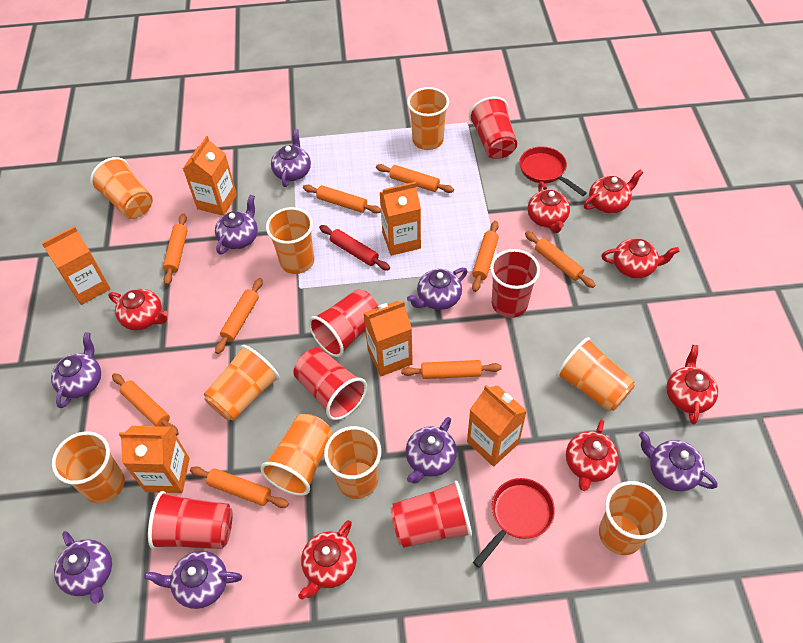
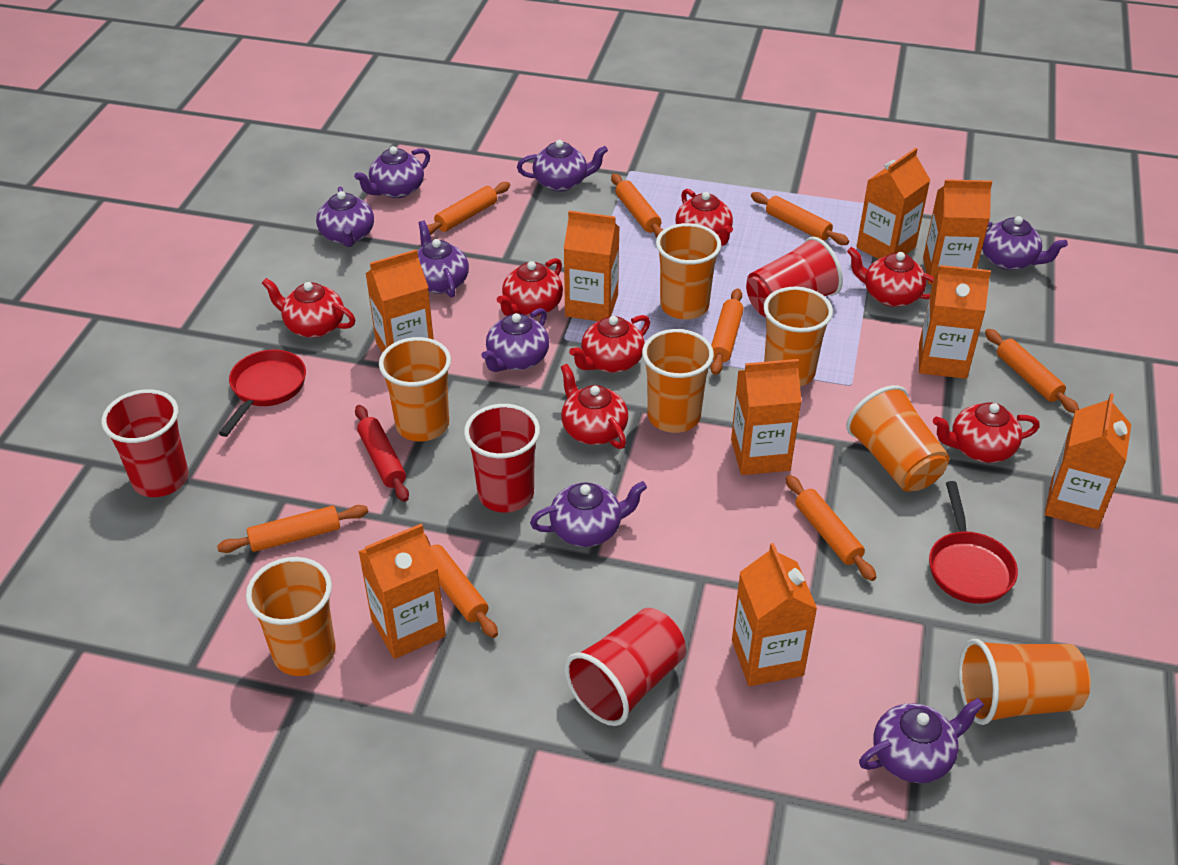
orange carton: [42,226,111,305] [119,426,190,493] [183,136,237,216] [363,301,413,376] [380,182,421,256] [467,385,527,467] = 6 -> [358,523,446,659] [366,249,434,353] [564,210,620,321] [731,359,802,475] [732,543,817,686] [856,148,930,259] [919,265,991,379] [923,179,992,284] [1045,393,1131,529] = 9
orange cup: [52,431,125,503] [90,157,153,219] [204,345,280,421] [260,414,333,496] [266,207,314,274] [324,426,381,499] [407,87,449,150] [556,337,635,412] [599,481,667,555] = 9 -> [246,557,336,676] [379,337,451,441] [642,329,714,433] [656,223,721,319] [763,287,833,386] [846,385,949,491] [959,639,1091,725] = 7
orange rolling pin: [112,373,179,436] [163,213,188,285] [190,466,289,508] [215,278,263,354] [303,185,381,214] [376,164,454,193] [401,360,502,379] [472,221,499,292] [525,232,595,288] = 9 -> [217,505,368,553] [425,535,498,638] [427,182,510,235] [611,174,664,237] [710,288,744,375] [751,192,849,245] [786,475,876,581] [985,329,1079,413] = 8
red cup: [148,491,233,549] [293,348,367,420] [309,289,379,357] [390,480,472,548] [469,96,517,159] [490,249,540,318] = 6 -> [102,389,188,497] [464,404,540,513] [564,608,686,726] [746,237,843,318] = 4

